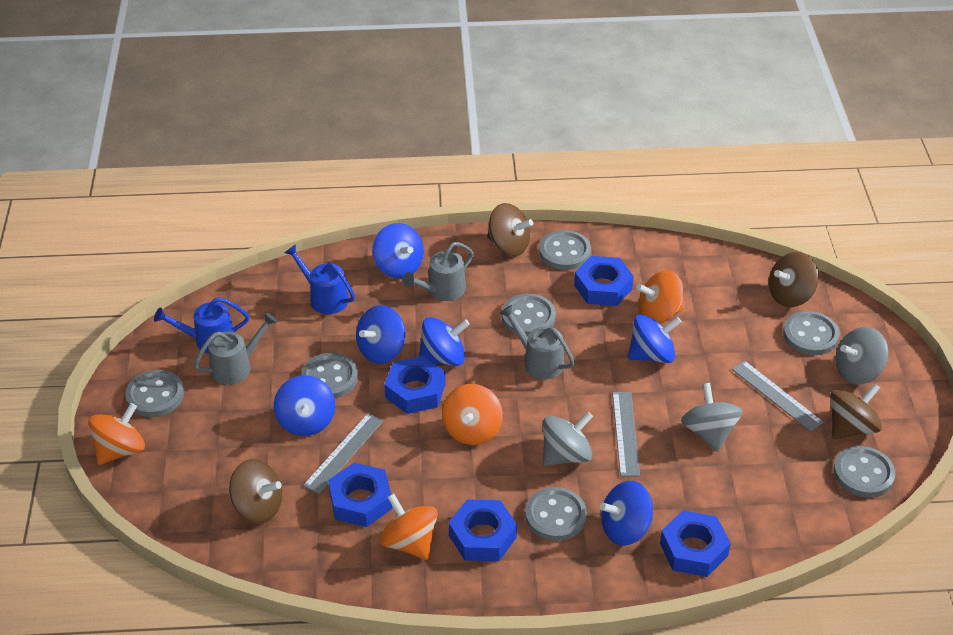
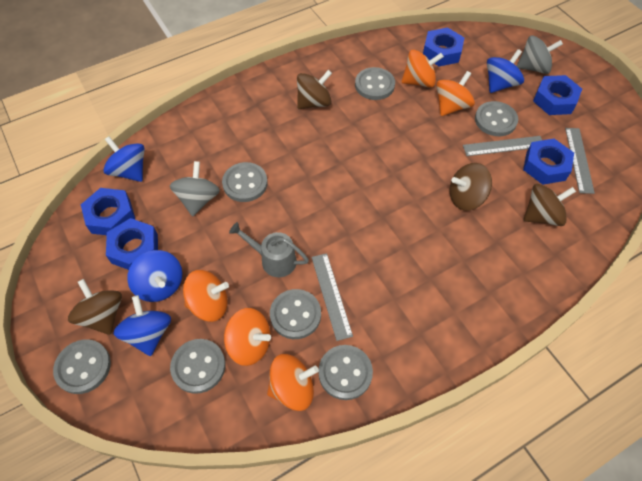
blue spinning top: [274,375,335,436] [356,305,405,364] [373,223,424,279] [419,317,470,366] [600,481,653,546] [628,315,682,363] = 6 -> [103,136,145,182] [113,295,171,356] [127,250,182,302] [487,49,524,93] = 4
blue watering can: [154,297,249,353] [284,244,355,314] = 2 -> none = 0
grey spinning top: [543,412,593,466] [681,383,743,452] [836,327,888,384] = 3 -> [170,161,220,216] [517,35,563,74] = 2
grey watering can: [193,312,278,385] [402,242,474,301] [499,305,575,380] = 3 -> [229,222,309,277] = 1
orange spinning top: [88,403,145,465] [379,493,438,560] [442,384,503,445] [636,270,684,324] = 4 -> [183,270,229,322] [224,308,271,366] [267,354,319,411] [401,50,444,88] [436,71,475,116] = 5

